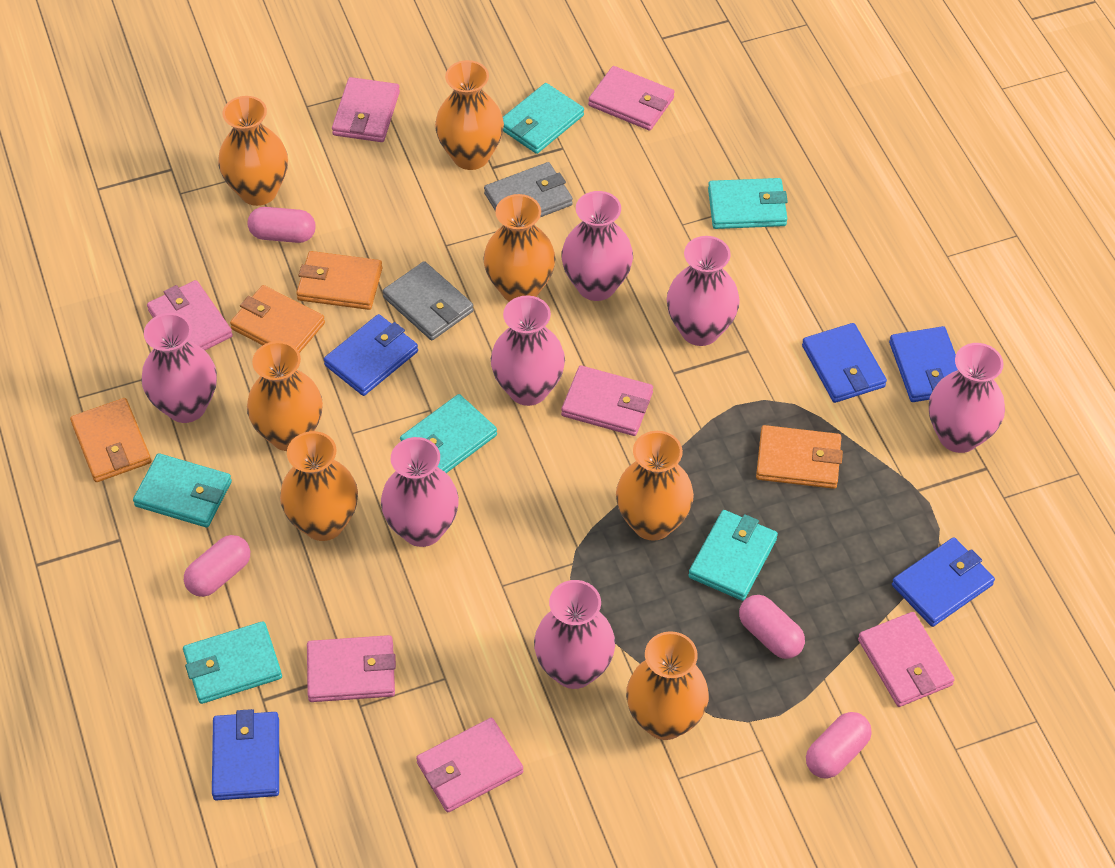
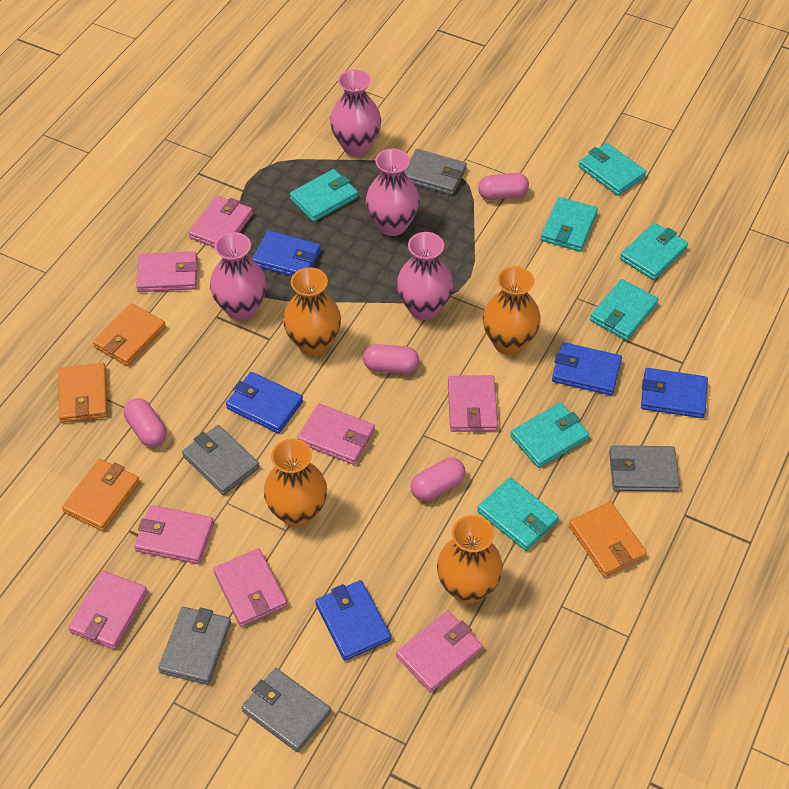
grey wallet: [382,261,474,340] [484,162,573,217] = 2 -> [158,607,231,685] [182,425,260,495] [241,668,331,752] [403,149,467,195] [609,445,680,492] = 5
orange vase: [218,96,288,206] [247,341,323,451] [280,431,358,541] [435,60,504,170] [483,194,556,302] [616,431,694,541] [626,631,709,740] = 7 -> [264,439,327,527] [283,267,341,356] [437,515,503,604] [483,266,541,355] = 4
pink vase: [141,313,217,423] [381,437,459,547] [491,295,565,406] [534,580,615,689] [562,191,633,301] [667,236,740,346] [929,343,1005,453] = 7 -> [210,232,267,321] [330,69,381,156] [366,149,420,236] [397,232,453,320] = 4
pink wallet: [147,280,233,350] [307,635,396,702] [332,77,400,142] [416,718,523,812] [561,365,653,436] [588,66,675,131] [858,612,955,707] = 7 -> [68,571,148,649] [134,505,214,564] [136,251,198,292] [189,196,253,248] [213,548,287,627] [298,404,375,465] [396,610,483,692] [448,375,498,432] = 8
turquoise wallet: [133,453,232,528] [183,621,282,704] [400,394,497,473] [503,83,584,154] [688,510,778,601] [708,178,788,229] = 6 -> [290,169,358,222] [477,477,559,551] [510,403,589,468] [541,197,598,252] [579,143,646,196] [590,279,658,340] [620,222,688,280] = 7

